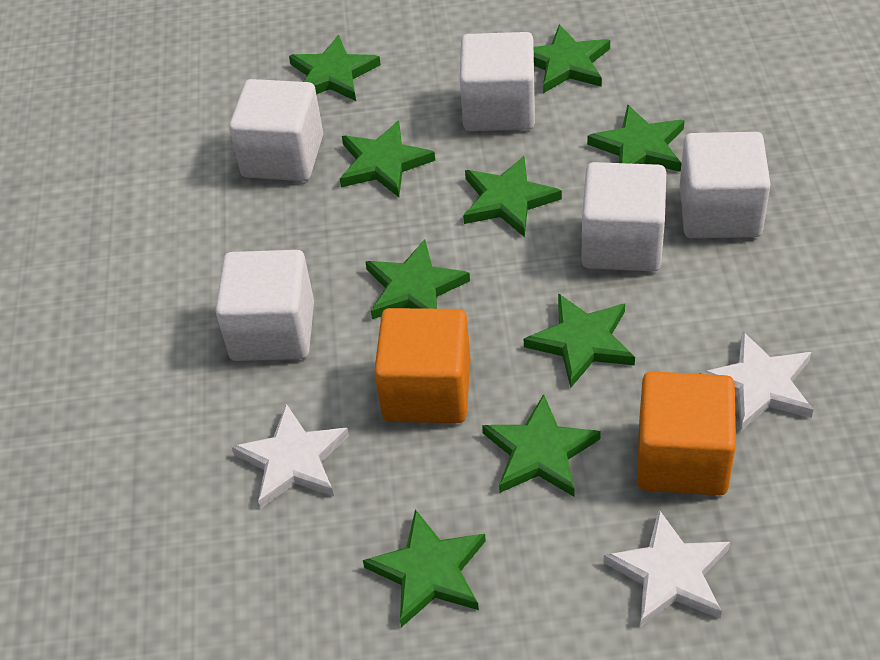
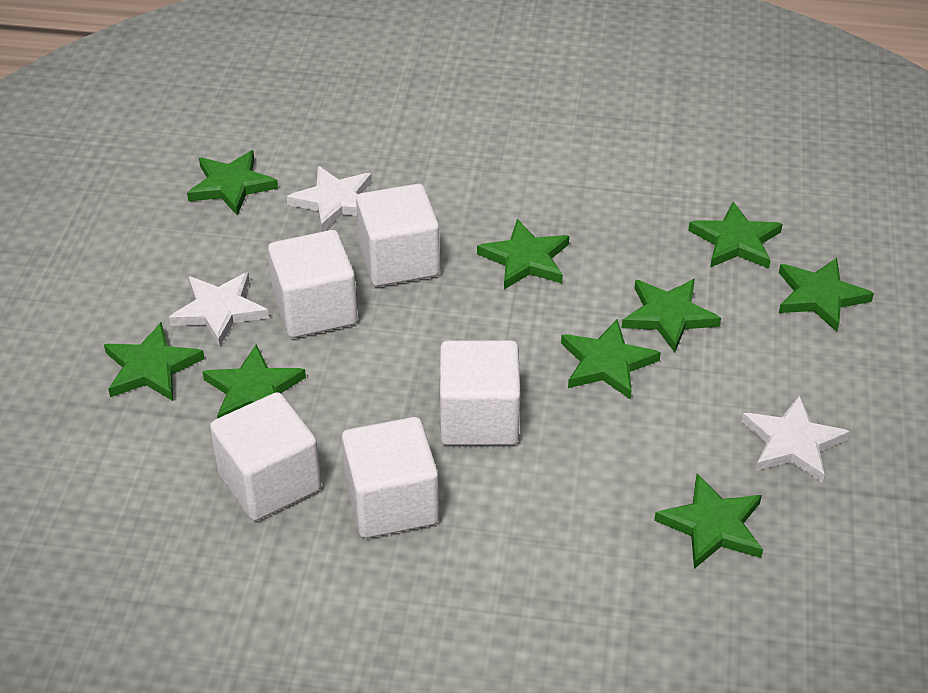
orange cube: [374,308,471,423] [637,371,736,495] = 2 -> none = 0

